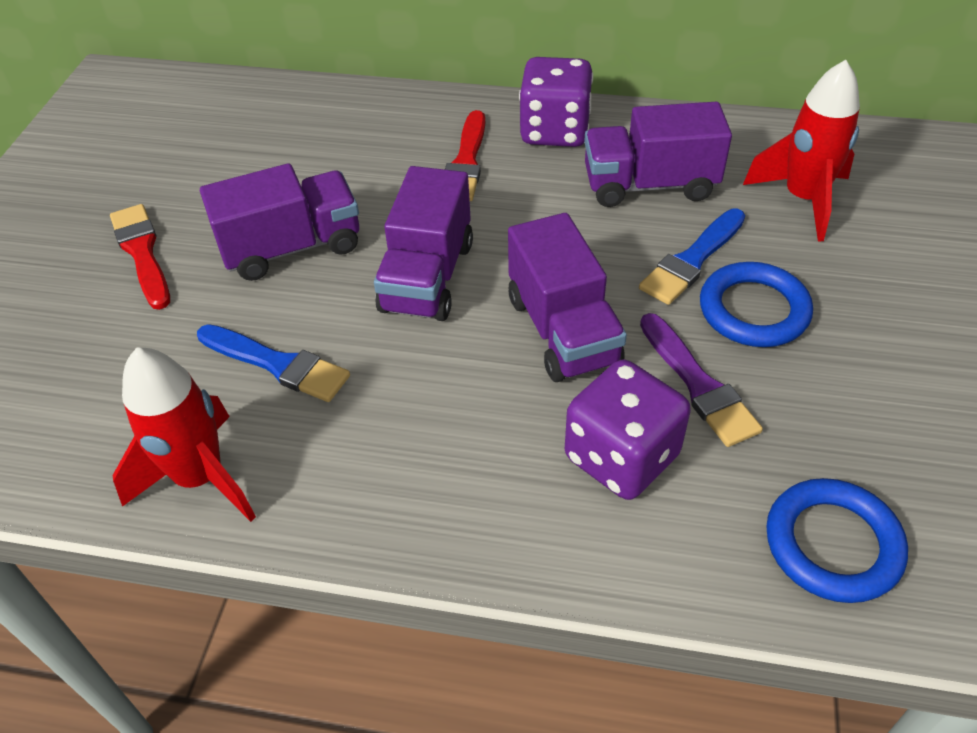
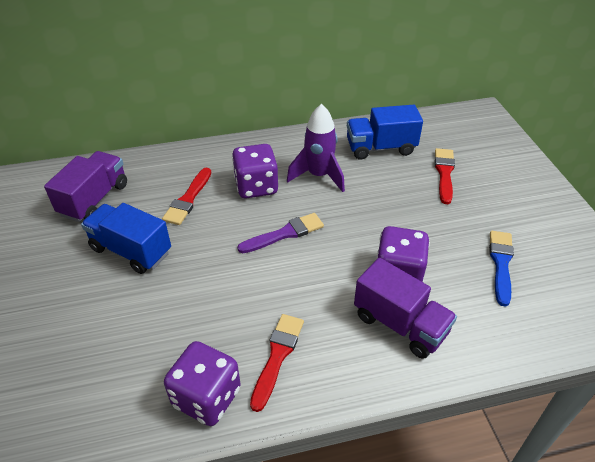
blue brush: [197,324,350,402] [639,209,745,305] = 2 -> [489,231,514,307] = 1
blue ring: [700,262,813,347] [766,478,908,603] = 2 -> none = 0
blue truck: none = 0 -> [81,203,171,274] [347,105,423,160] = 2
purple dice: [519,57,593,147] [565,360,691,500] = 2 -> [164,341,241,426] [232,144,278,198] [377,226,430,282] = 3
purple rocket: none = 0 -> [287,104,345,192] = 1
purple truck: [200,163,359,281] [374,166,473,321] [508,213,627,382] [584,102,732,207] = 4 -> [44,151,127,222] [354,258,457,359] = 2
red brush: [110,204,170,310] [445,110,485,201] = 2 -> [162,168,211,225] [250,314,304,412] [435,148,455,204] = 3
red rocket: [112,347,256,522] [743,60,860,242] = 2 -> none = 0

